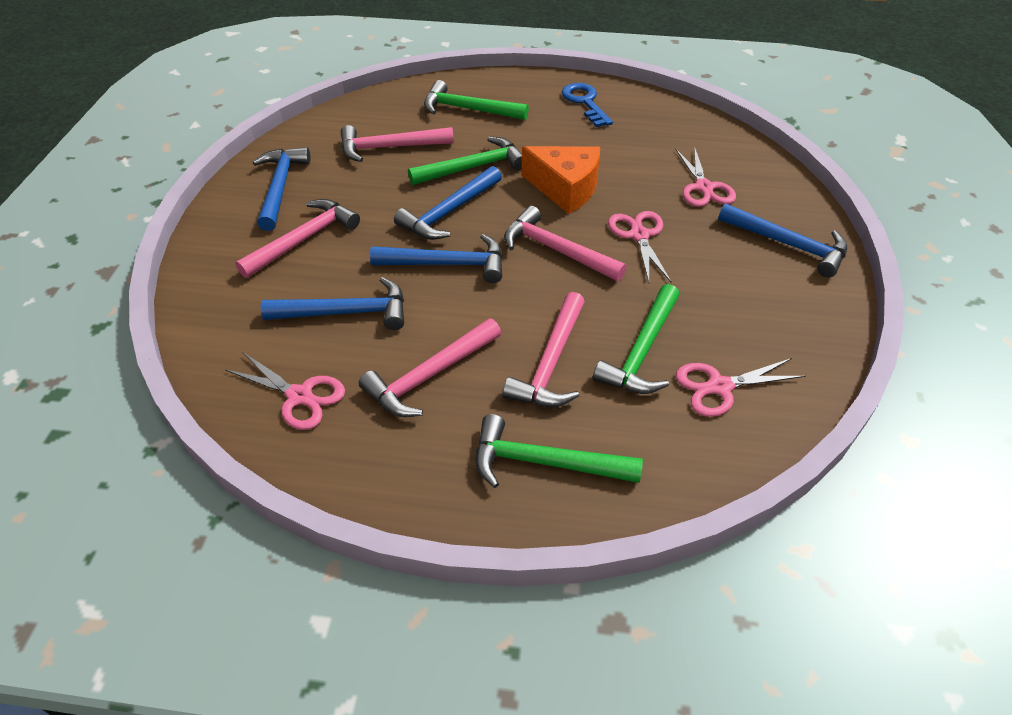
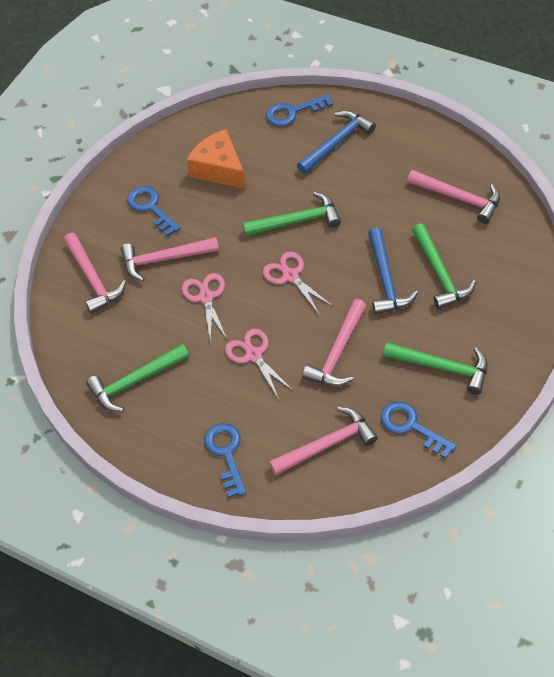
blue hammer: [253,147,310,231] [261,277,404,330] [370,234,503,283] [394,166,502,240] [718,203,847,277] = 5 -> [297,110,376,174] [368,227,418,314] = 2
blue key: [562,83,613,127] = 1 -> [127,186,181,236] [204,423,246,498] [266,94,333,126] [381,401,457,459] = 4
pink scissors: [225,352,345,430] [608,211,672,283] [675,146,736,207] [676,358,806,417] = 4 -> [182,273,228,344] [225,329,294,399] [263,251,333,315] = 3

